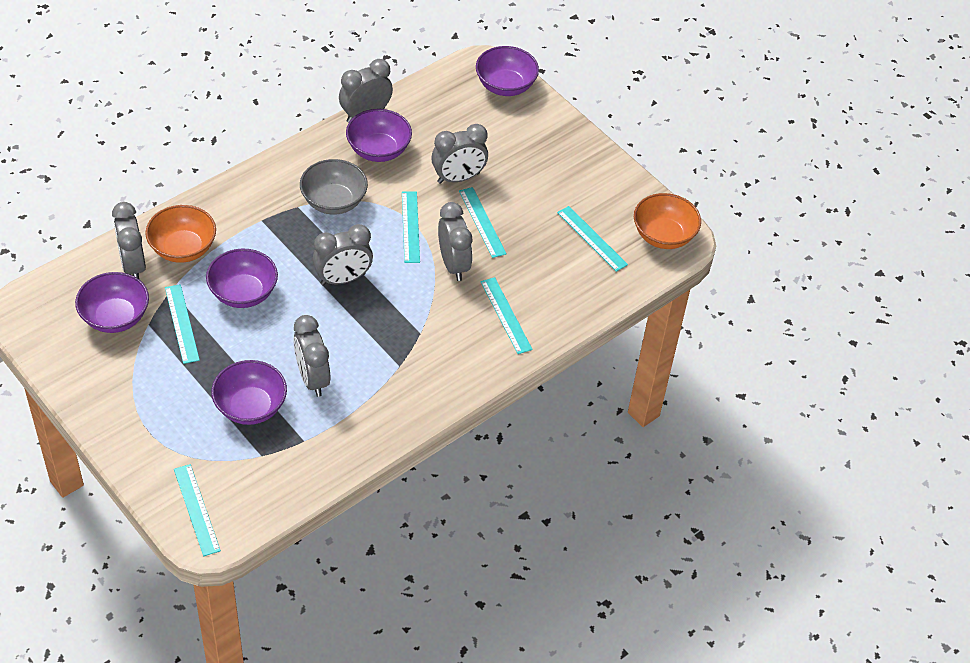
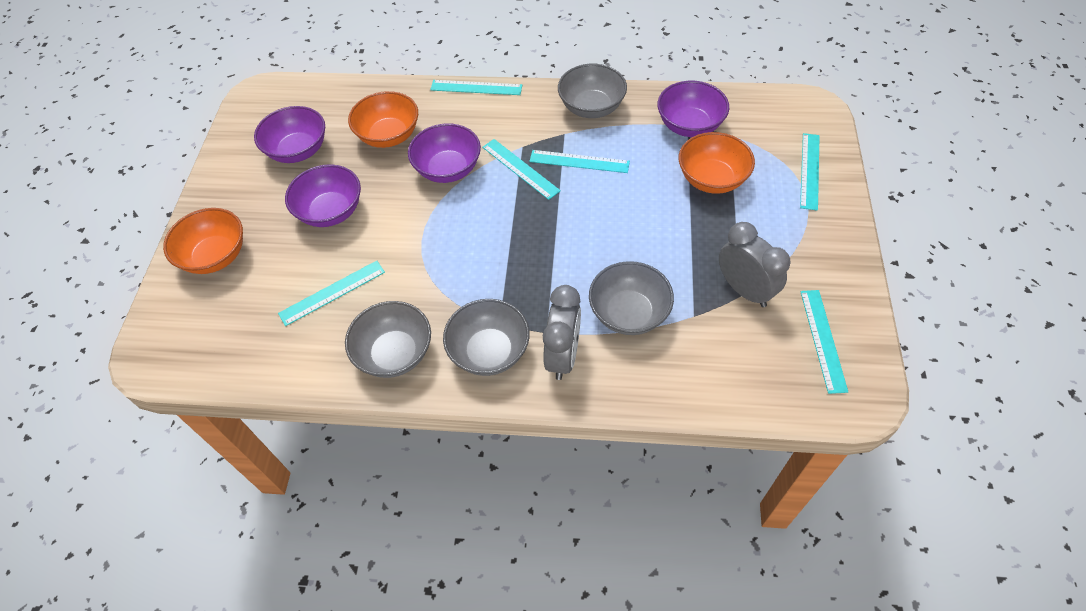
grey bowl: [300,159,368,215] = 1 -> [345,301,431,378] [443,299,530,376] [558,64,627,118] [589,261,674,335] = 4
grey clock: [112,202,146,279] [293,315,330,397] [313,224,373,286] [339,59,393,123] [431,124,488,184] [438,202,472,281] = 6 -> [543,285,581,380] [719,222,791,307] = 2
orange bowl: [145,205,216,263] [634,193,701,249] = 2 -> [163,208,243,274] [348,91,418,148] [679,132,755,194] = 3
purple bowl: [75,272,149,333] [206,249,278,308] [211,360,287,425] [346,109,412,162] [476,46,539,96] = 5 -> [254,106,325,163] [285,164,361,227] [408,123,481,183] [657,81,729,137] = 4

